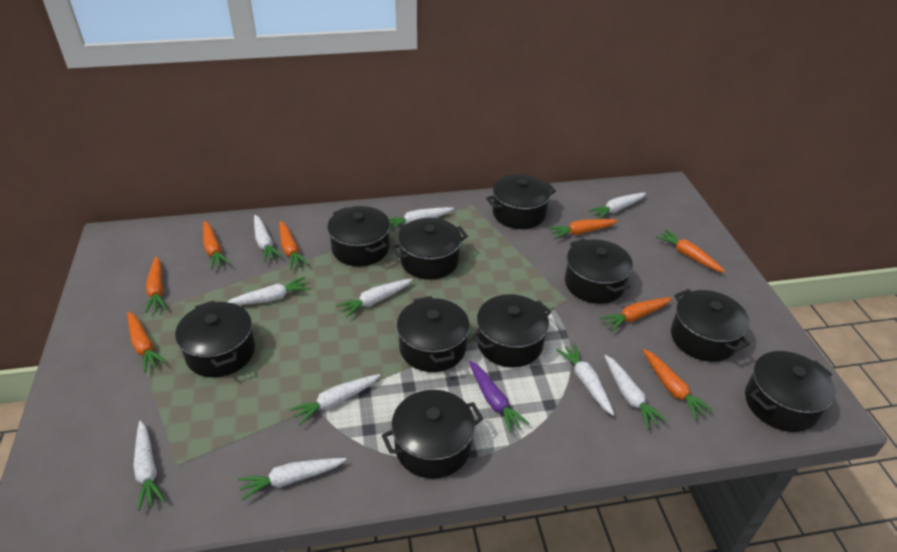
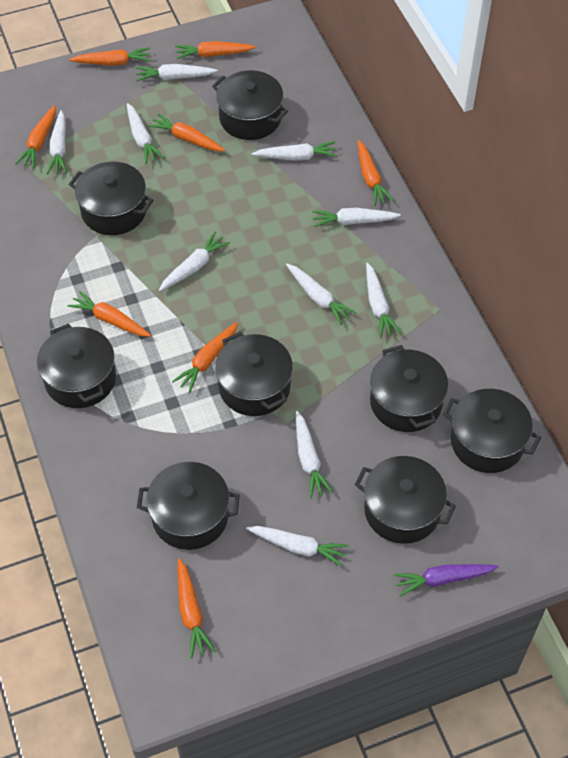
black pot: [175,301,255,377] [327,206,390,266] [382,390,483,479] [391,218,468,280] [397,296,469,372] [472,294,551,368] [486,174,556,229] [565,239,633,304] [671,289,750,362] [745,351,835,432] = 10 -> [37,323,116,408] [69,161,153,235] [137,462,240,550] [212,70,288,140] [215,332,293,416] [354,456,456,544] [370,345,448,432] [443,389,541,473] = 8

